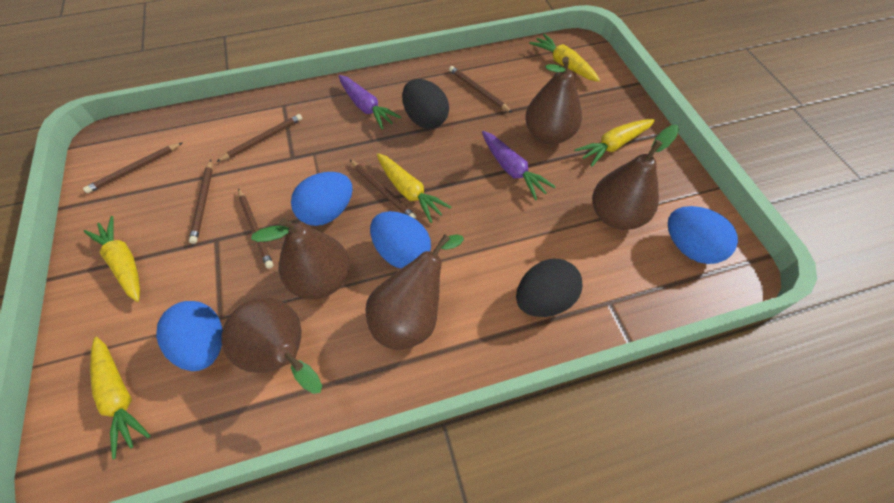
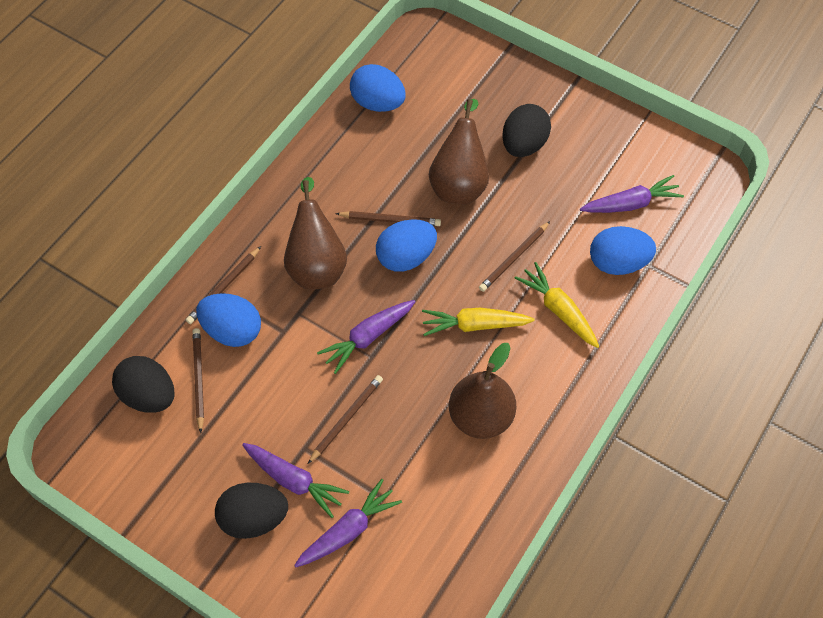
black egg: [402,79,449,129] [516,259,583,317] = 2 -> [112,356,175,412] [215,483,288,539] [502,104,551,157] = 3
brown pear: [221,297,322,394] [251,218,350,299] [365,234,464,350] [525,57,582,144] [592,125,679,230] = 5 -> [284,177,347,290] [429,99,489,204] [449,343,516,439] = 3
brown pencil: [83,142,183,193] [189,160,213,244] [216,114,303,162] [238,188,273,269] [350,160,416,219] [449,66,512,113] = 6 -> [186,246,261,324] [193,328,204,433] [308,375,383,464] [335,211,441,226] [479,221,550,292] = 5
purple carrot: [339,75,401,130] [482,131,556,200] = 2 -> [242,443,349,518] [294,479,402,567] [317,300,416,374] [580,175,684,213] = 4
yellow carrot: [84,216,140,302] [90,337,151,460] [377,153,452,223] [529,34,600,82] [575,119,655,167] = 5 -> [422,308,535,336] [515,262,599,348] = 2

